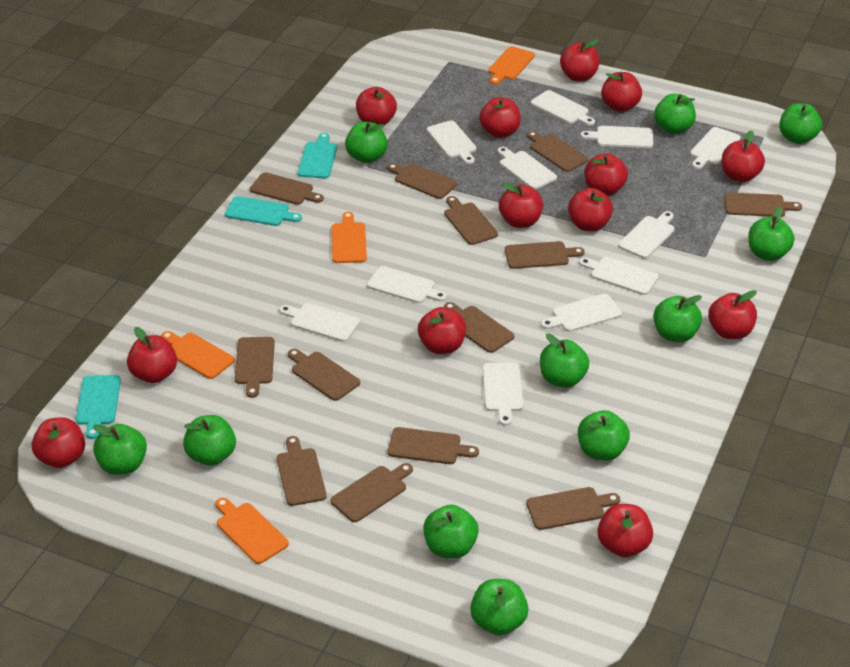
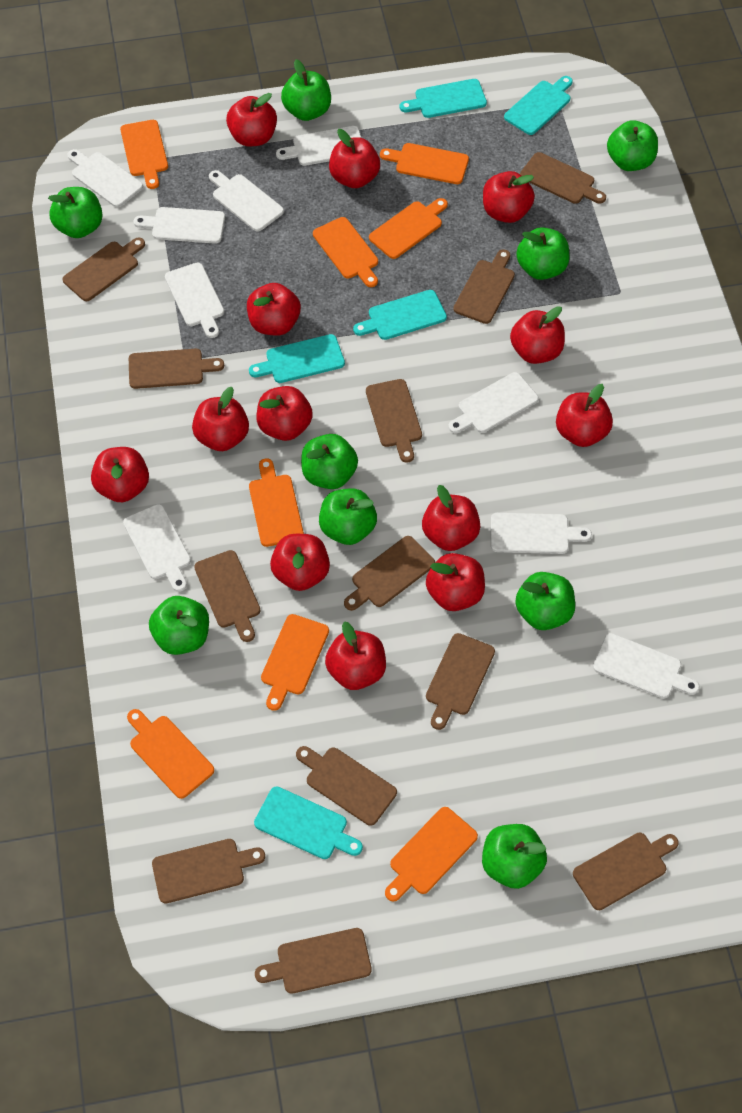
brown cutting board: [235,337,275,398] [250,172,324,205] [277,436,327,506] [288,349,360,401] [330,463,413,522] [387,163,457,199] [388,427,479,464] [444,196,498,245] [444,302,514,353] [505,241,585,269] [526,487,620,530] [527,131,588,172] [724,192,802,217] = 13 -> [62,237,145,301] [129,349,224,389] [152,839,265,903] [194,550,261,642] [255,928,372,994] [296,746,397,826] [344,536,435,611] [366,379,422,463] [426,633,495,730] [454,249,515,324] [520,152,606,204] [573,833,678,910] = 12
green apple: [93,424,147,475] [183,415,236,466] [345,122,388,163] [423,505,479,558] [470,579,529,635] [540,334,589,388] [578,410,630,461] [653,295,702,342] [654,94,696,134] [748,206,794,261] [779,103,822,144] = 11 -> [48,187,103,238] [149,596,209,655] [281,59,331,121] [301,434,358,489] [319,488,377,545] [482,824,547,889] [515,572,575,630] [516,227,569,280] [607,120,658,171] = 9
orange cutting board: [161,331,235,379] [215,498,289,564] [332,212,367,263] [488,46,535,85] = 4 -> [120,120,168,189] [127,709,214,799] [249,458,304,547] [261,614,329,711] [313,217,378,287] [369,198,448,259] [380,143,469,184] [385,807,478,902] = 8
turquoise cutting board: [76,375,121,439] [225,196,302,226] [298,133,337,178] = 3 -> [249,334,345,383] [254,787,363,859] [353,290,447,340] [400,79,487,118] [504,76,573,135] = 5
white cutting board: [279,303,360,342] [367,266,447,303] [427,121,476,164] [482,363,523,426] [497,147,557,189] [531,90,595,126] [541,294,622,332] [579,257,659,295] [580,126,653,148] [618,211,675,259] [690,127,741,169] = 11 -> [67,149,143,207] [123,504,191,592] [134,207,225,244] [165,263,224,338] [209,170,284,232] [276,126,361,166] [448,372,539,433] [491,513,592,554] [593,633,700,698] = 9

